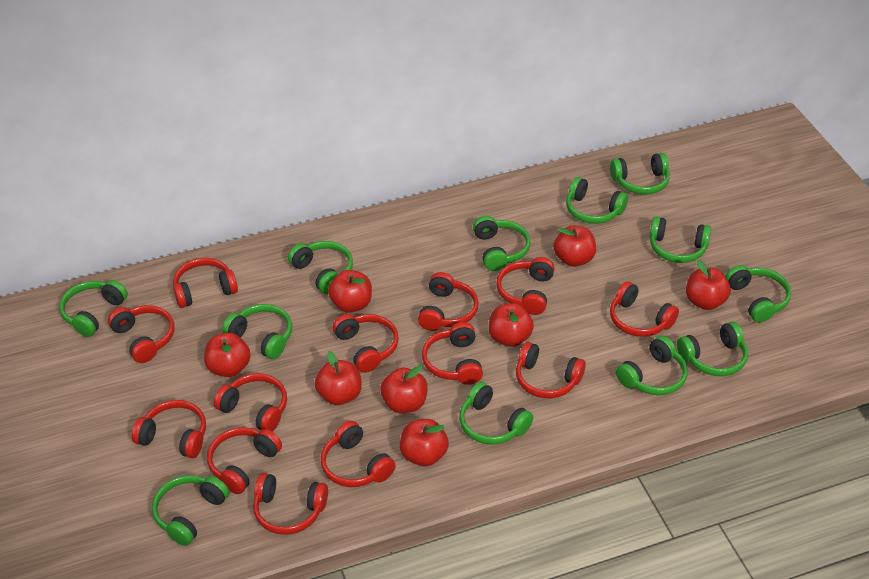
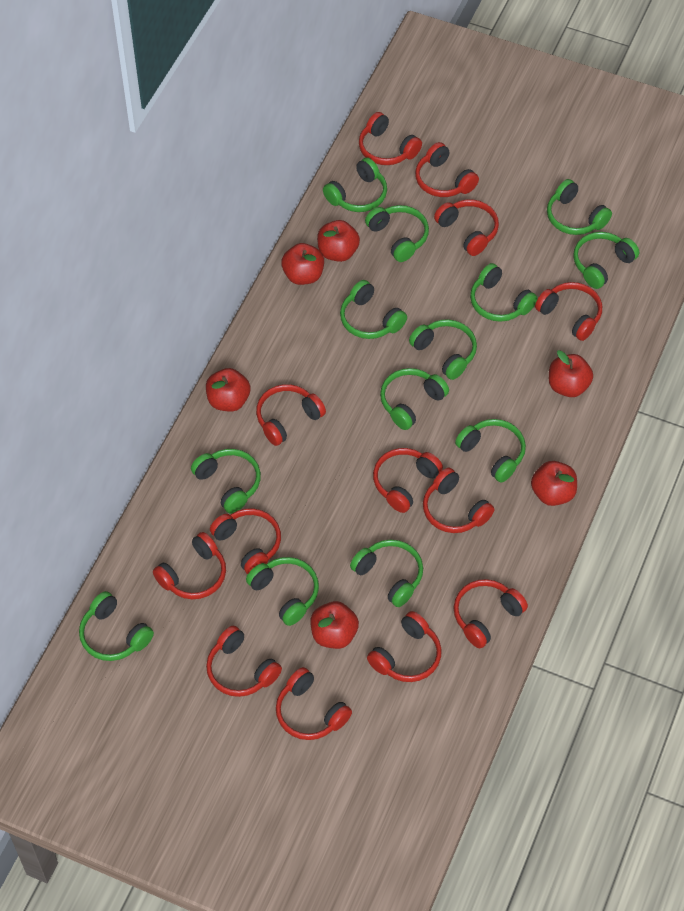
green headphones: [60,280,128,337] [152,475,229,546] [222,304,292,360] [288,241,353,294] [459,382,533,445] [473,216,530,271] [566,177,628,224] [610,153,670,195] [616,336,688,395] [650,217,711,263] [677,322,748,376] [725,265,791,323] = 12 -> [79,591,154,661] [191,449,261,514] [246,557,319,626] [323,157,387,212] [340,280,407,339] [350,539,423,607] [365,205,429,262] [380,368,449,430] [409,319,477,380] [455,419,526,483] [470,263,537,322] [547,179,612,235] [573,232,639,289] = 13
red apple: [204,332,251,377] [315,351,362,405] [328,270,372,313] [381,365,428,413] [400,419,449,466] [489,303,534,347] [554,225,596,267] [686,260,731,310] = 8 -> [206,368,251,412] [281,243,324,285] [310,601,359,649] [317,220,360,262] [531,461,577,506] [549,350,593,397] = 6

